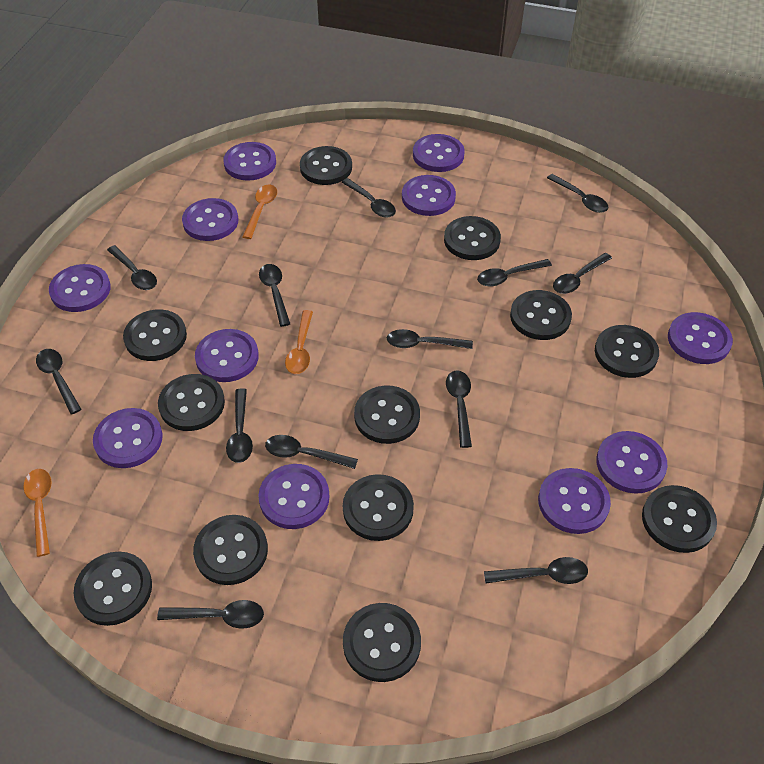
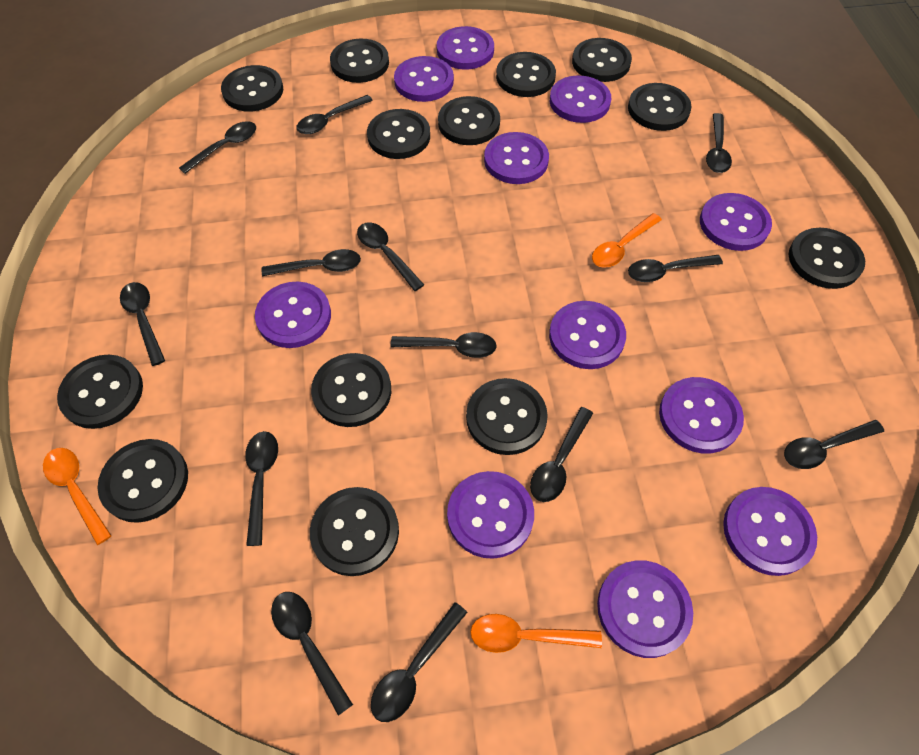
black button: [73,552,152,626] [123,309,187,361] [158,374,225,431] [193,515,268,585] [300,146,352,185] [343,474,414,541] [343,603,421,682] [354,385,420,444] [444,216,501,260] [510,290,572,340] [595,325,659,378] [642,485,717,553] = 12 -> [57,355,143,429] [98,439,188,523] [221,65,283,112] [310,487,399,576] [311,353,391,427] [330,38,389,83] [367,109,430,159] [438,96,500,145] [466,378,548,455] [496,52,556,97] [572,38,632,82] [628,83,692,131] [788,228,865,289] = 13

